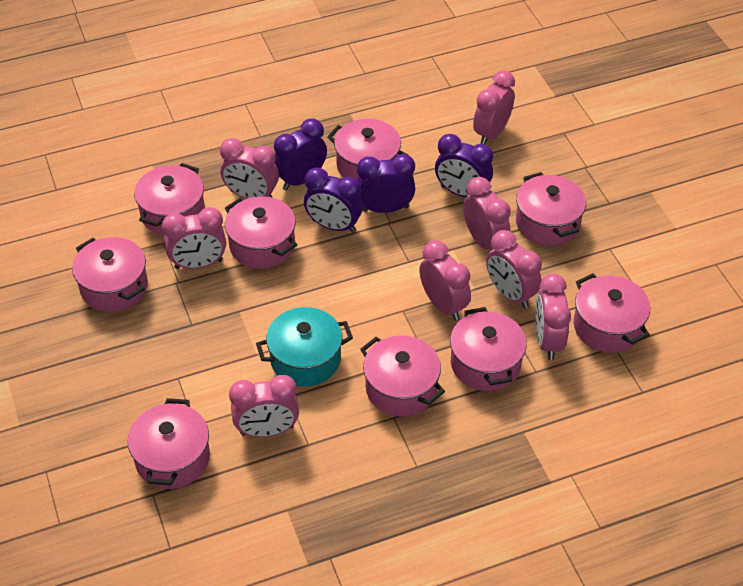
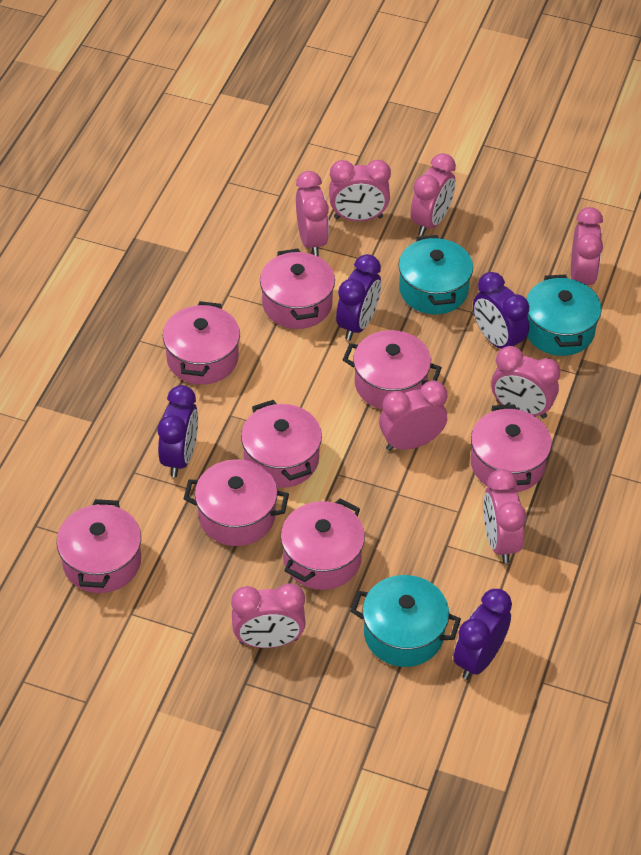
pink pot: [72,237,148,312] [127,398,210,489] [134,163,205,235] [225,196,297,269] [327,119,408,179] [360,335,445,417] [450,307,527,391] [516,172,586,246] [574,273,650,353] = 9 -> [56,499,141,593] [163,301,240,385] [183,459,289,546] [241,400,322,488] [260,249,335,329] [281,498,365,590] [343,330,442,410] [471,404,552,492] = 8
turquoise pot: [256,307,353,386] = 1 -> [350,575,461,667] [398,235,473,314] [526,275,602,356] = 3

